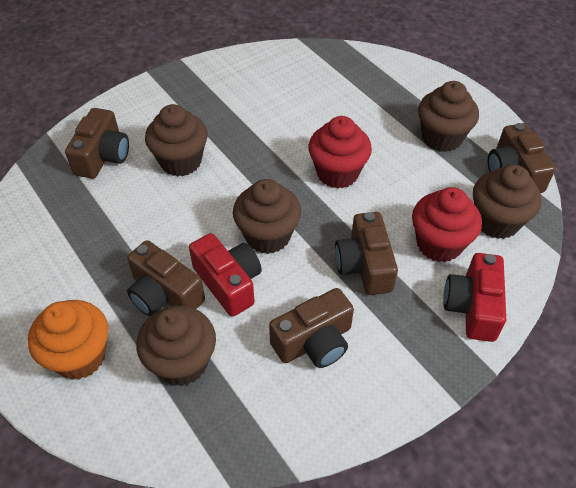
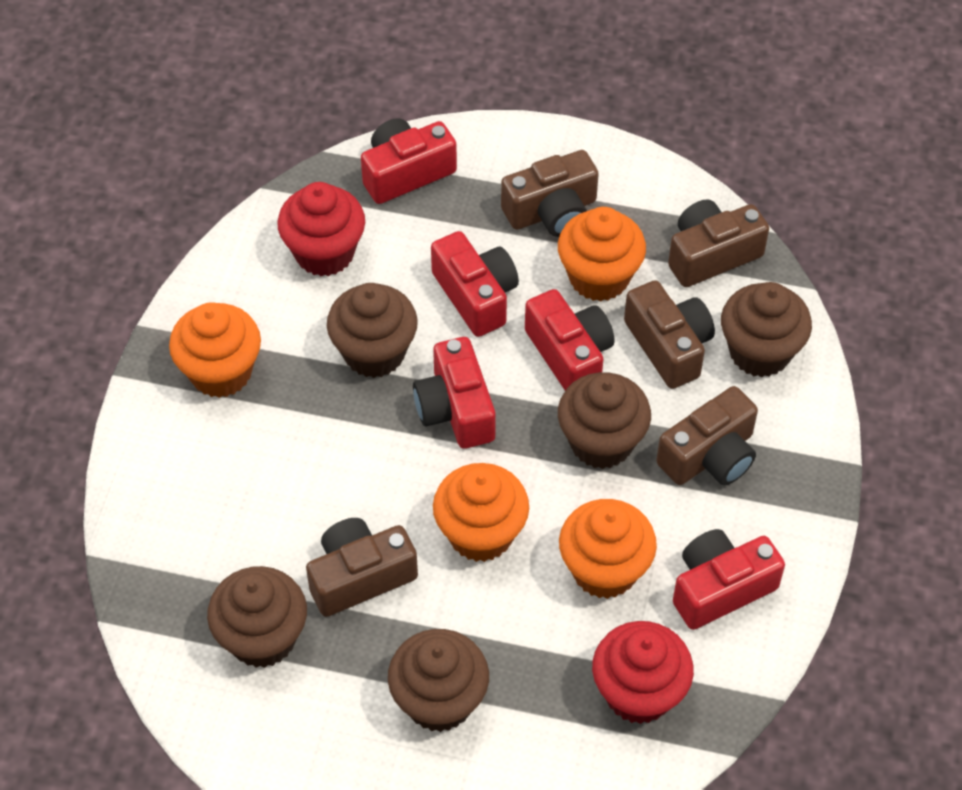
orange cupcake: [28,300,108,380] = 1 -> [169,302,261,398] [433,463,529,562] [558,207,646,302] [559,499,657,599] = 4
red camera: [189,233,262,317] [443,253,506,342] = 2 -> [361,118,457,204] [413,337,496,449] [431,231,519,337] [525,289,615,391] [673,529,785,630] = 5

